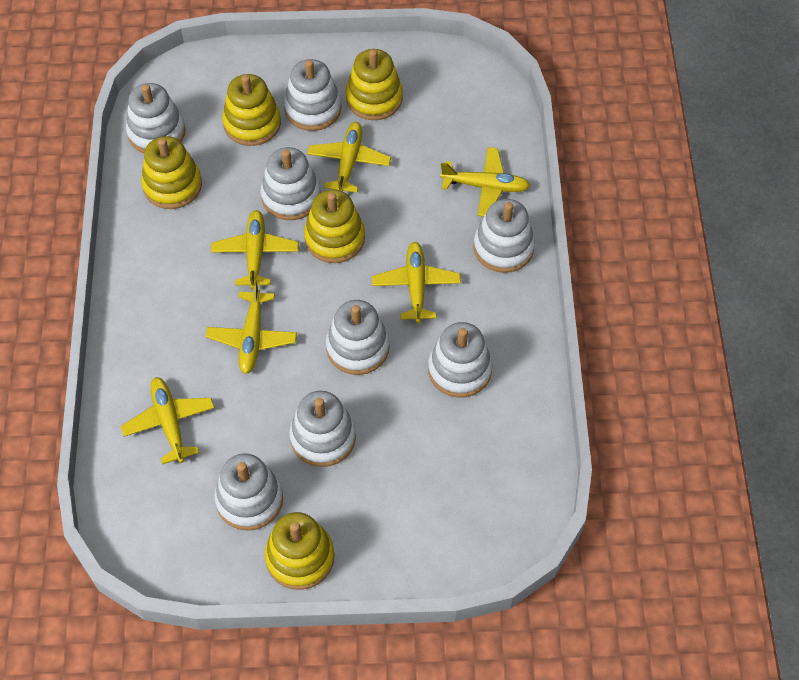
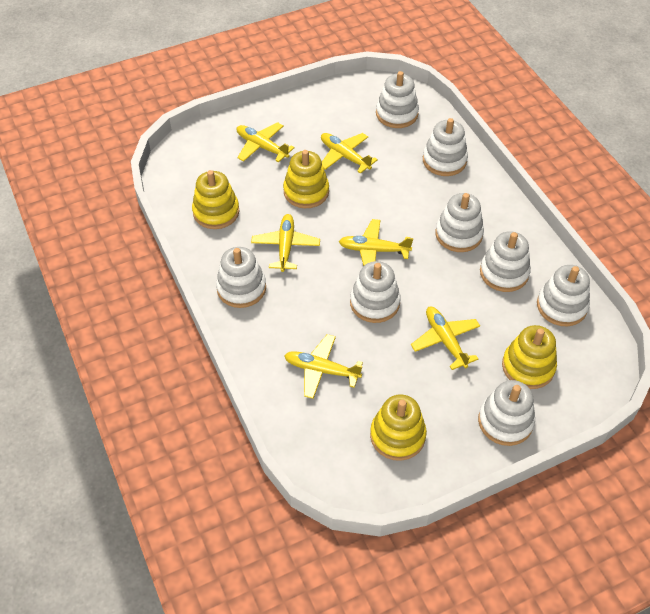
yellow stacking toy: [141,136,202,209] [222,74,281,146] [265,512,335,590] [304,189,365,263] [346,49,403,120] = 5 -> [192,170,239,229] [283,150,329,208] [370,394,427,461] [502,325,557,389] = 4

